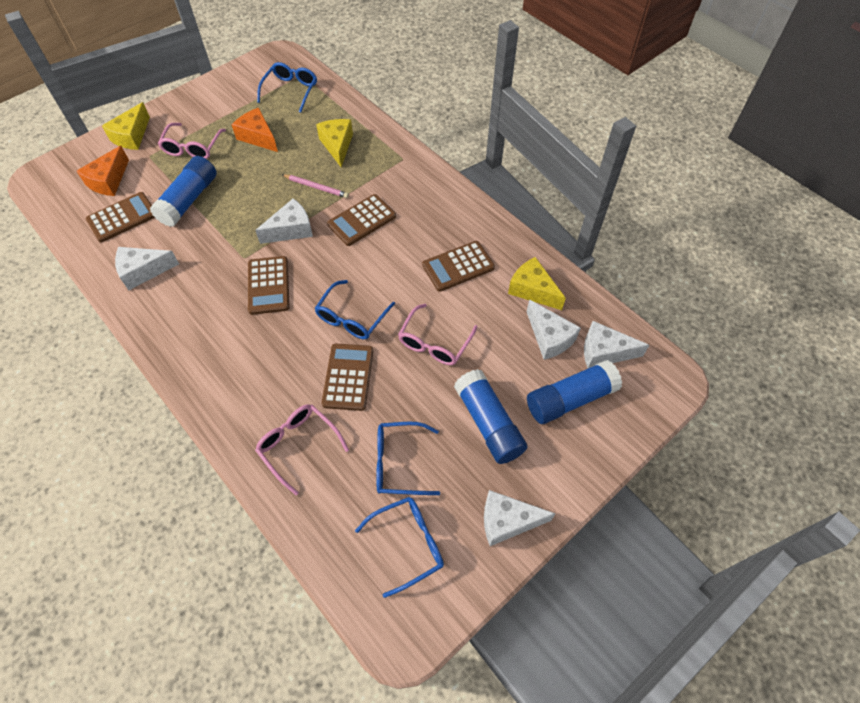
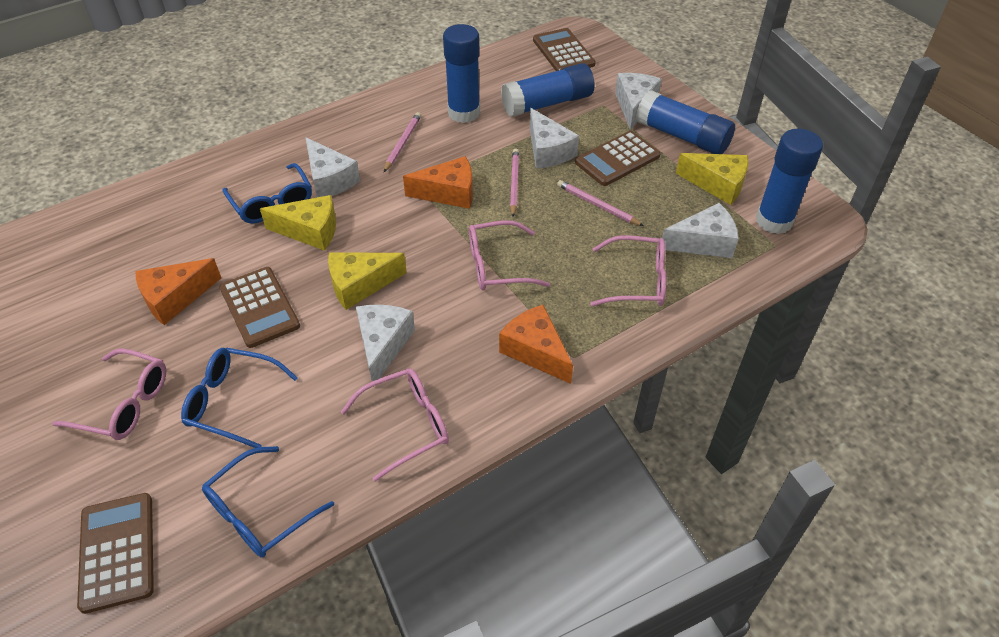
blue glasses: [257,62,317,113] [315,280,395,339] [355,497,444,598] [376,422,440,495] = 4 -> [181,348,298,448] [202,446,334,558] [222,163,312,223] = 3
blue glue stick: [150,156,217,227] [454,369,527,464] [527,360,622,424] = 3 -> [443,24,480,123] [501,63,595,117] [636,90,735,154] [756,129,823,234] = 4
brown calculator: [86,192,155,242] [248,256,290,315] [322,344,374,411] [327,194,396,246] [422,241,495,292] = 5 -> [77,493,154,614] [219,267,300,348] [533,28,596,71] [575,131,661,186] = 4
orange cheese: [77,146,129,196] [232,108,278,152] = 2 -> [135,258,221,325] [403,156,473,209] [499,305,573,384] = 3
pink glasses: [158,123,226,159] [255,404,349,495] [398,304,477,365] = 3 -> [52,348,166,440] [341,368,449,481] [469,220,550,291] [590,235,667,306] = 4
pink pencil: [281,174,349,198] = 1 -> [384,112,421,172] [510,149,519,217] [557,180,644,226] = 3

